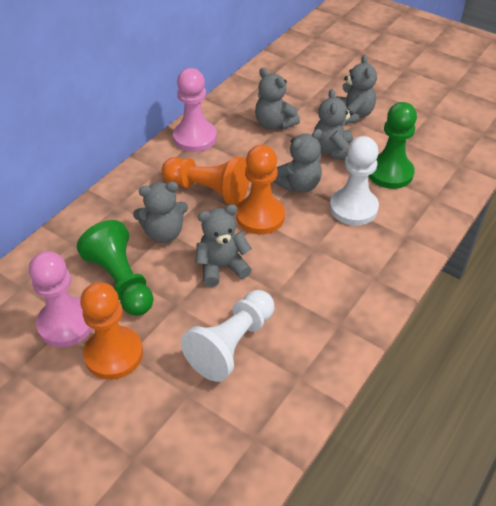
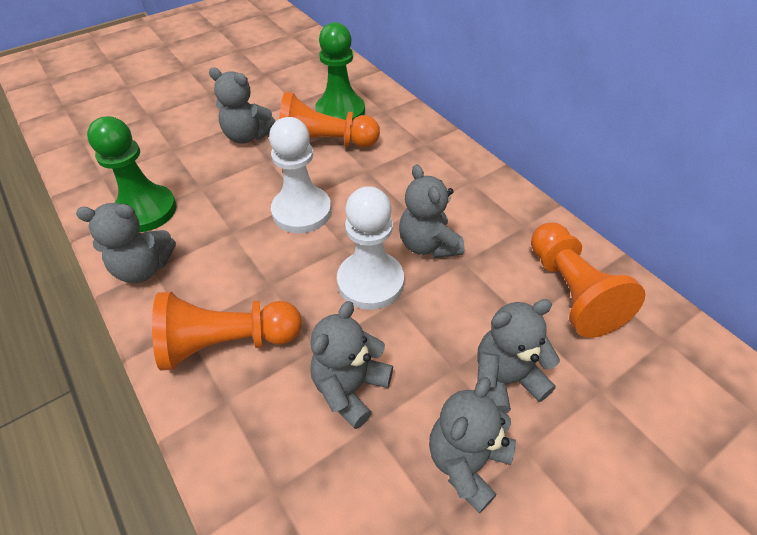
pink pawn: [29,251,93,347] [173,68,217,152] = 2 -> none = 0

